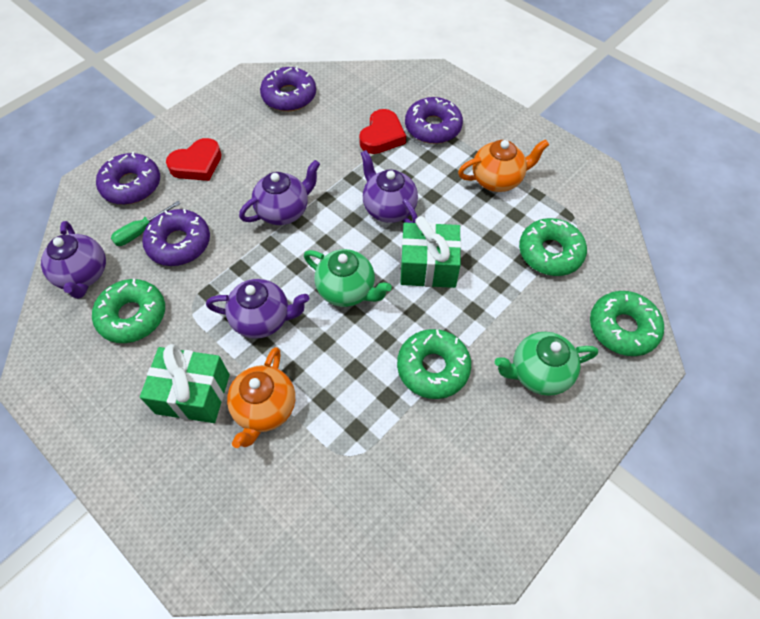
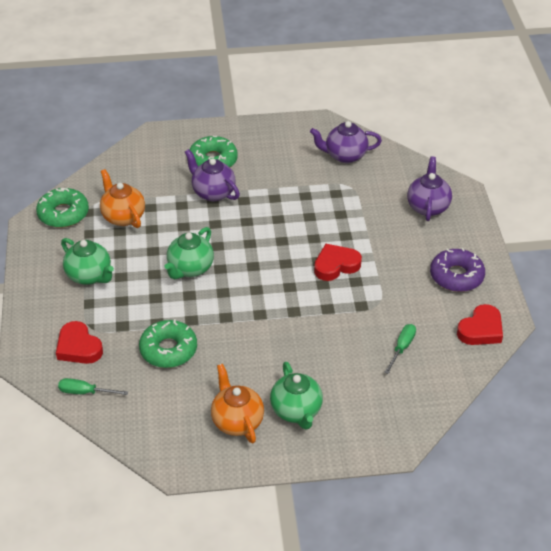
green donut: [92,279,165,343] [397,329,471,399] [519,218,587,276] [590,291,664,356] = 4 -> [36,188,89,228] [139,319,197,368] [189,136,238,167] = 3
green gift: [140,344,230,423] [400,216,461,288] = 2 -> none = 0
green screwdriver: [111,201,181,246] = 1 -> [58,378,128,395] [384,324,416,374] = 2
green teapot: [304,249,392,307] [495,332,598,396] = 2 -> [61,238,114,285] [165,227,214,279] [270,362,323,430] = 3
purple donut: [96,152,160,205] [142,209,210,266] [260,66,316,111] [405,97,463,144] = 4 -> [430,248,485,292] = 1
purple teapot: [41,221,106,299] [206,279,309,339] [239,160,320,225] [361,150,418,223] = 4 -> [185,149,240,201] [310,121,382,163] [407,157,452,221] = 3
red heart: [166,138,222,181] [359,109,406,154] = 2 -> [56,321,103,364] [314,244,362,281] [457,304,503,345] = 3

